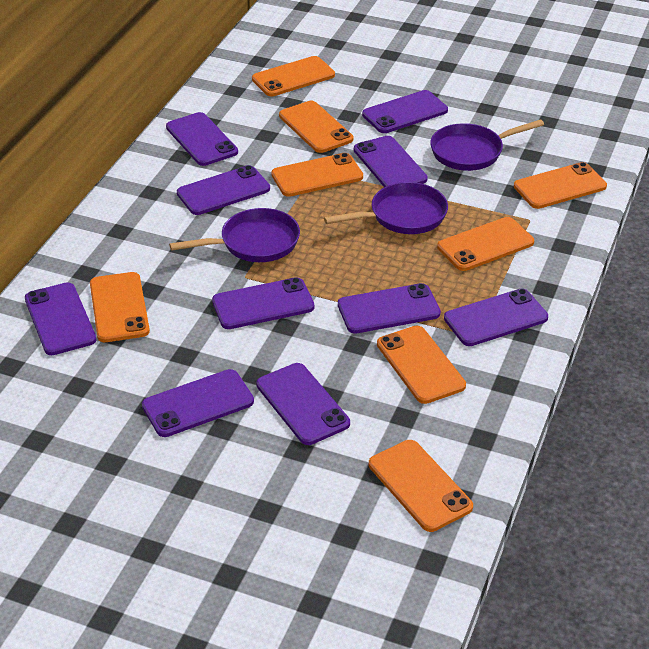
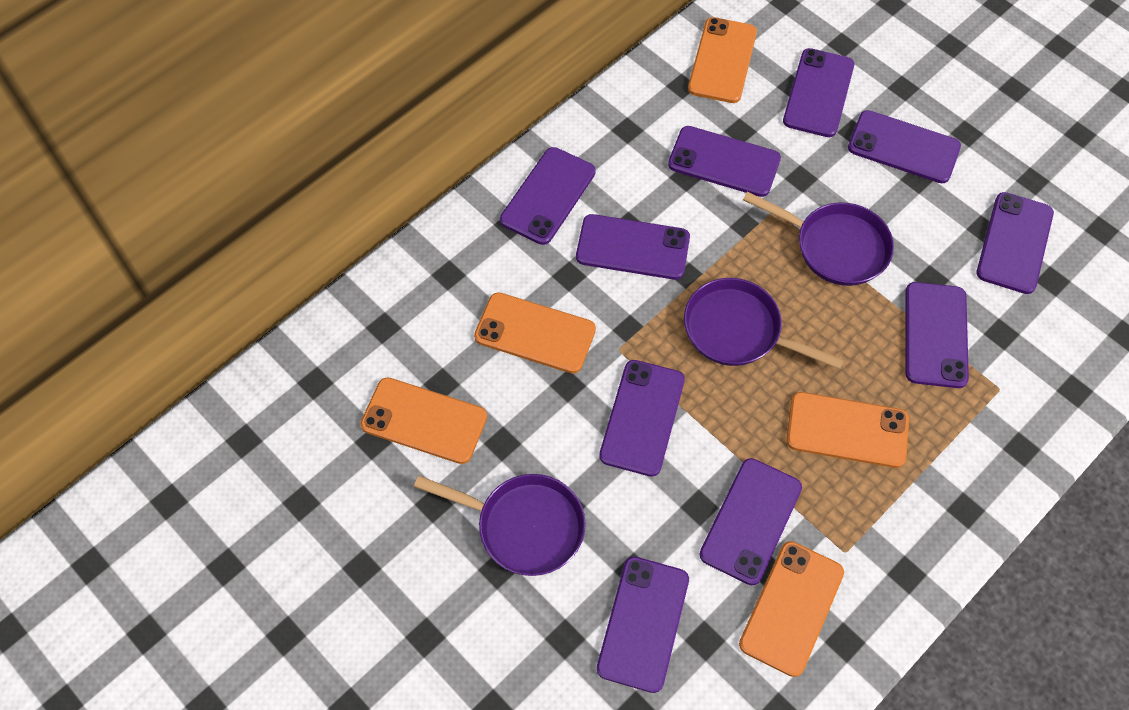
orange phone: [90,272,150,342] [252,56,335,96] [271,153,363,197] [279,101,353,153] [369,440,473,532] [377,326,466,404] [437,217,534,271] [514,162,607,209] = 8 -> [360,377,487,464] [474,292,596,374] [688,17,757,103] [739,541,844,677] [787,392,909,468] = 5

